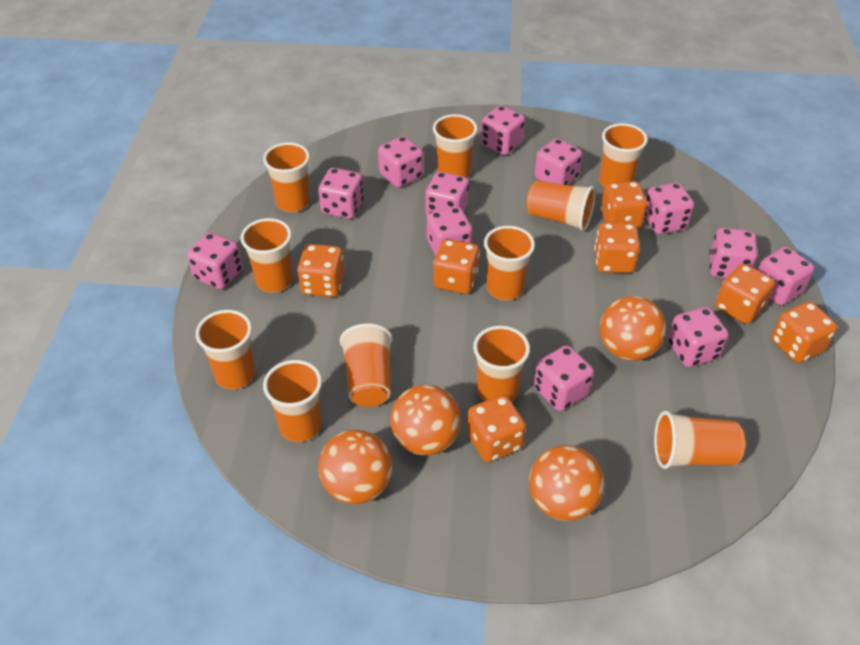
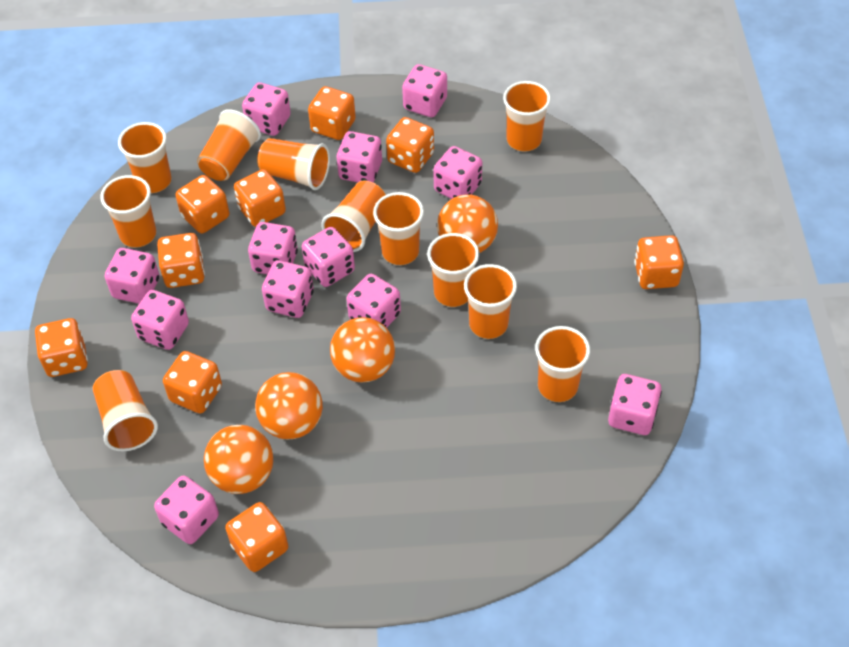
orange dice: [297,244,344,297] [433,239,479,294] [467,395,526,462] [594,223,640,273] [600,181,647,229] [716,264,775,324] [772,301,837,363] = 7 -> [35,318,88,377] [157,233,205,288] [163,351,222,414] [175,175,229,234] [225,502,288,572] [234,169,286,227] [308,86,356,140] [386,117,434,173] [634,235,684,289] = 9

